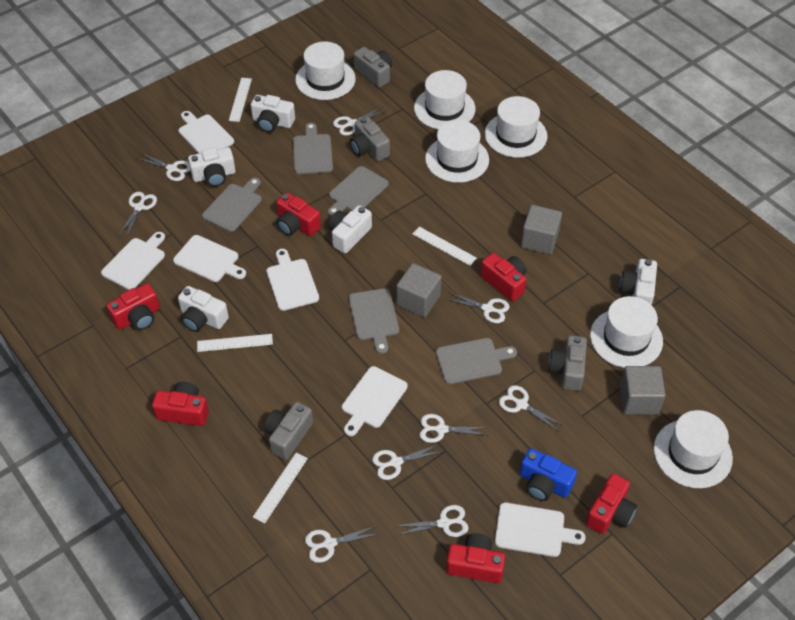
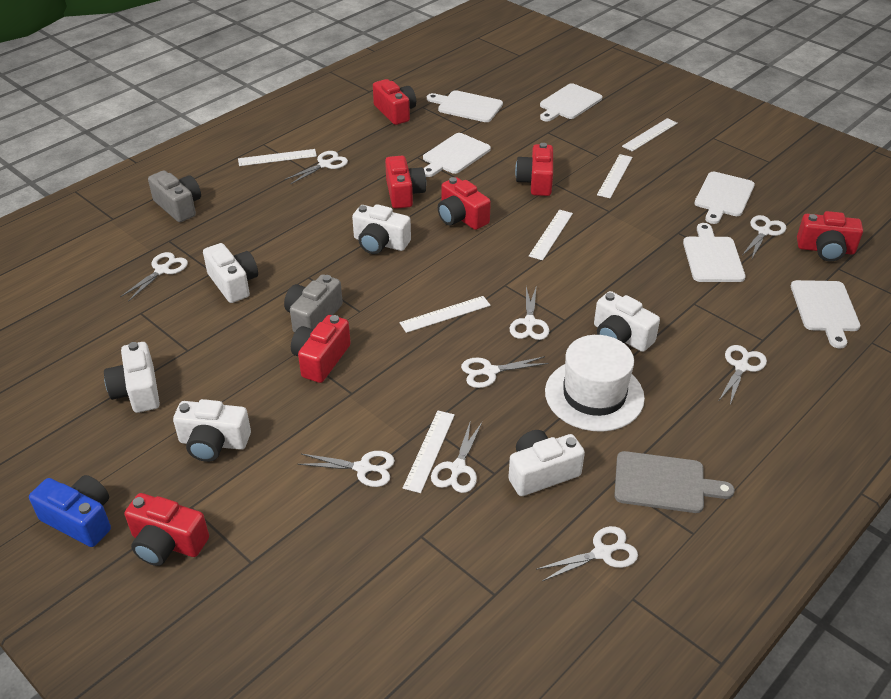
grey camera: [264,402,313,460] [350,117,390,161] [354,47,392,88] [548,335,587,391] = 4 -> [148,170,201,222] [284,274,343,333] = 2
grey cube: [396,263,442,317] [521,205,562,255] [620,366,666,415] = 3 -> none = 0
grey cutting board: [202,178,262,232] [293,123,333,174] [328,166,389,217] [349,288,399,354] [436,338,517,384] = 5 -> [614,451,735,513] = 1
red camera: [107,283,160,330] [152,382,209,426] [276,192,321,236] [446,533,505,583] [481,253,527,301] [586,473,637,534] = 6 -> [125,493,209,566] [291,315,351,383] [373,79,416,125] [385,156,426,209] [438,177,491,230] [515,143,553,196] [797,211,863,261] = 7
white camera: [178,286,229,332] [188,147,236,187] [251,95,295,132] [329,205,372,253] [619,259,657,305] = 5 -> [104,342,160,413] [173,399,251,462] [203,243,258,303] [352,204,411,254] [508,430,585,496] [594,291,660,352] = 6
white hat: [295,42,356,100] [414,70,476,129] [425,120,489,183] [485,96,547,158] [590,296,663,368] [654,410,733,488] = 6 -> [545,335,645,432] = 1
white ruler: [197,334,273,352] [229,78,252,122] [253,453,308,523] [413,227,477,266] = 4 -> [238,149,317,166] [400,296,491,333] [403,411,455,493] [529,210,573,260] [597,154,632,198] [622,118,678,152] = 6

